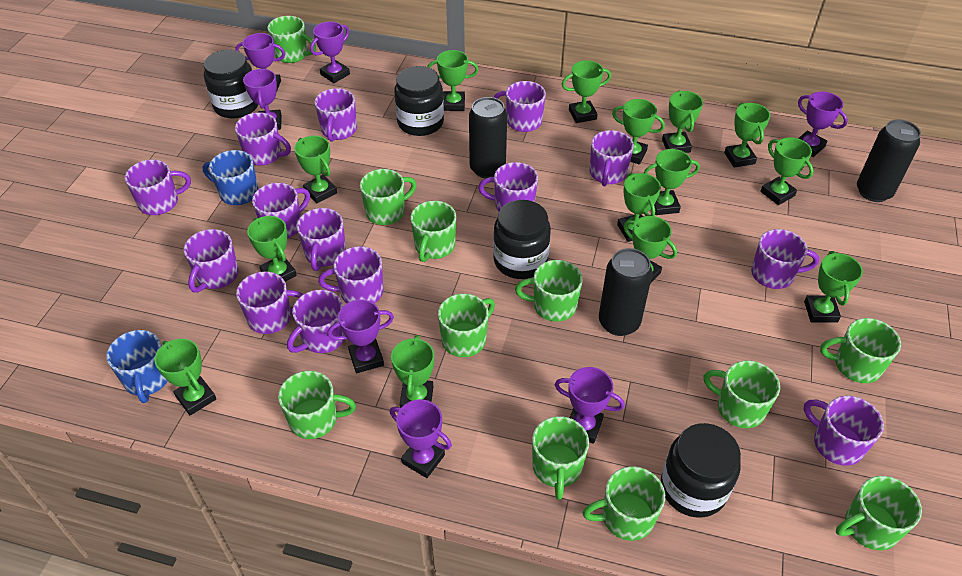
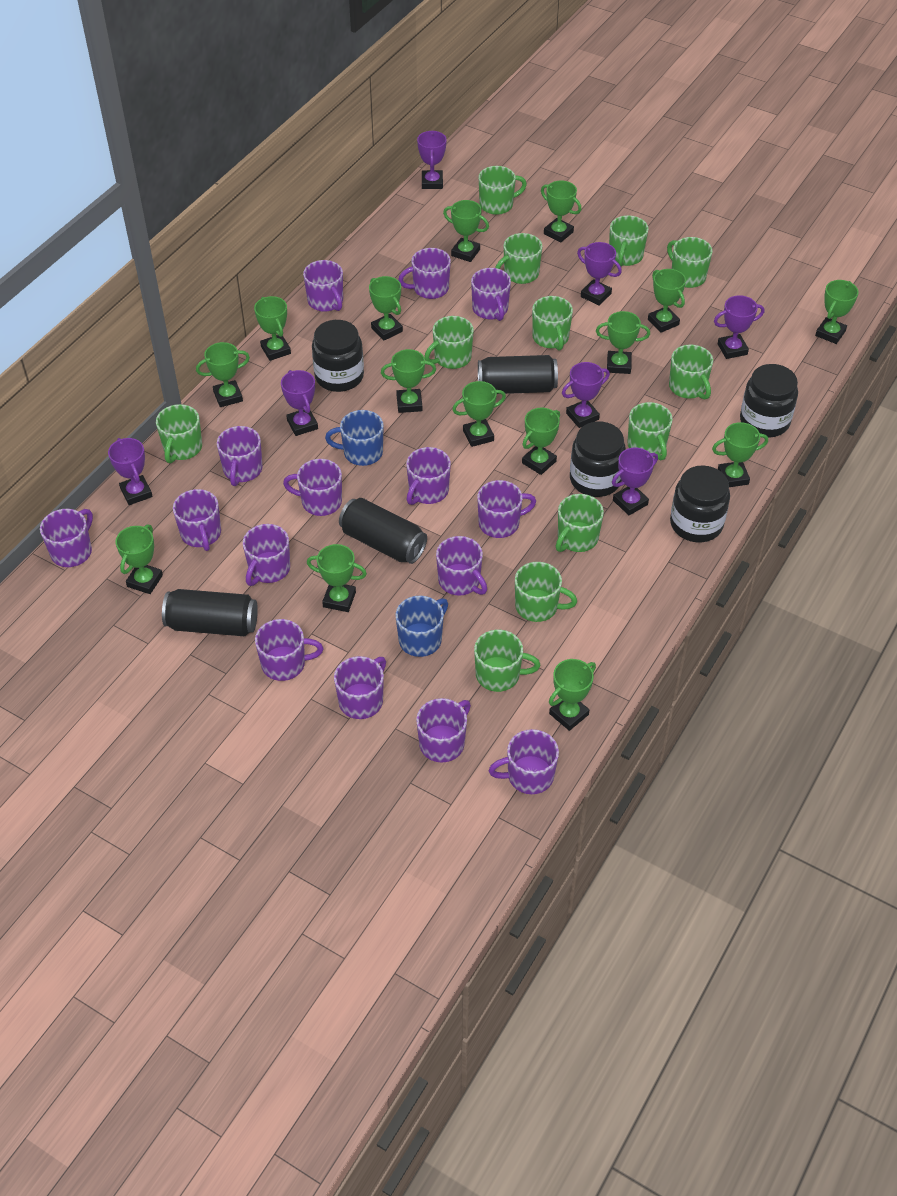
green mug: [267,16,316,63] [278,371,356,439] [360,169,416,225] [411,201,456,262] [438,293,495,357] [515,260,583,322] [532,416,589,500] [582,466,665,541] [703,360,780,428] [820,318,901,383] [836,476,922,550] = 11 -> [156,404,202,463] [424,316,474,369] [474,630,541,692] [478,166,527,215] [495,233,543,284] [515,562,577,622] [532,296,573,350] [556,494,604,552] [609,215,649,266] [627,402,673,460] [667,237,712,288] [669,345,713,400] = 12
green trophy: [154,339,216,416] [247,216,297,282] [294,136,337,203] [391,335,434,408] [427,50,478,111] [562,60,611,123] [612,99,665,164] [617,173,661,242] [624,216,677,284] [644,149,700,215] [662,91,703,153] [724,103,771,168] [760,137,814,205] [804,251,863,323] = 14 -> [115,524,163,594] [196,342,250,407] [254,296,291,361] [307,544,367,612] [369,276,403,340] [381,349,436,413] [443,200,489,262] [452,381,506,447] [522,408,560,475] [541,180,581,243] [549,659,596,731] [596,311,650,374] [648,269,686,333] [712,422,768,487] [815,280,859,344] = 15
purple mug: [125,159,191,215] [184,229,239,293] [235,112,291,166] [236,271,303,334] [252,183,310,238] [287,290,344,353] [297,208,346,271] [315,88,357,142] [318,246,383,303] [478,162,538,211] [494,81,546,132] [590,130,634,186] [751,229,819,289] [804,396,884,466] = 14 -> [40,509,93,567] [173,489,221,551] [217,426,262,486] [243,524,290,586] [255,619,323,681] [283,459,342,516] [303,260,343,312] [334,656,386,719] [398,248,451,299] [406,447,451,505] [416,698,471,763] [436,536,487,596] [471,268,511,321] [477,480,536,538] [489,729,559,794] = 15

